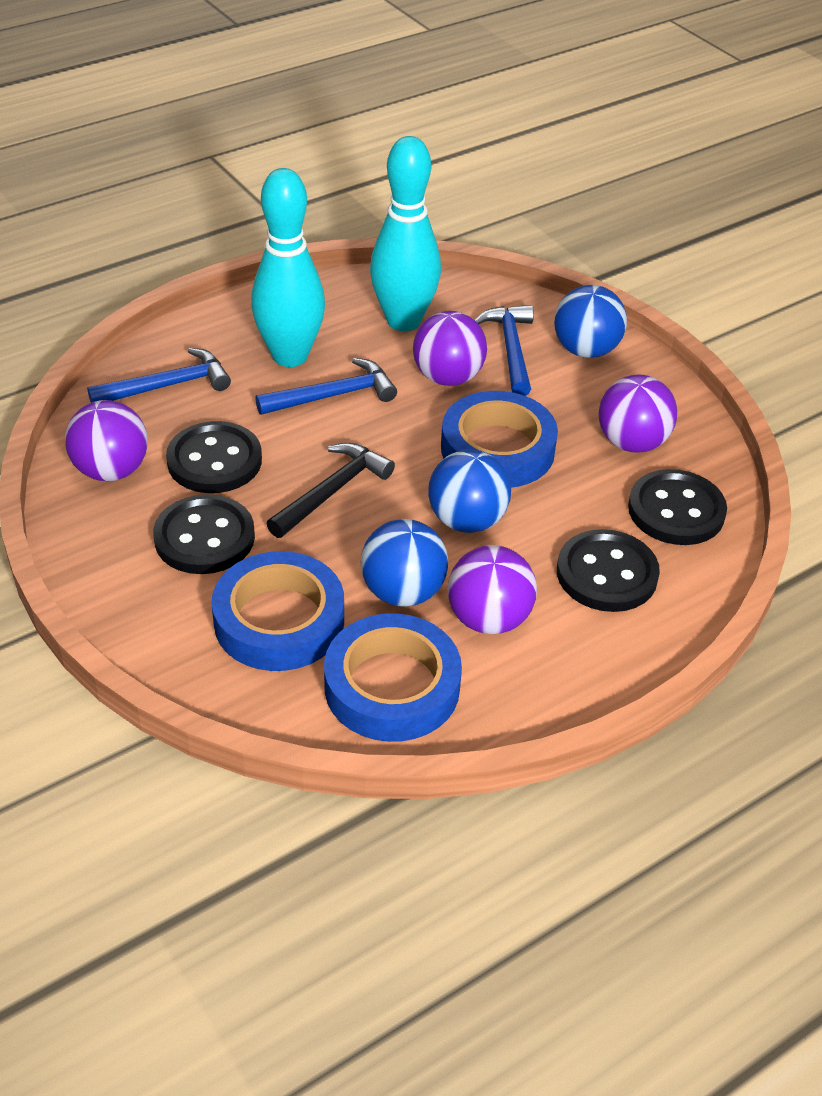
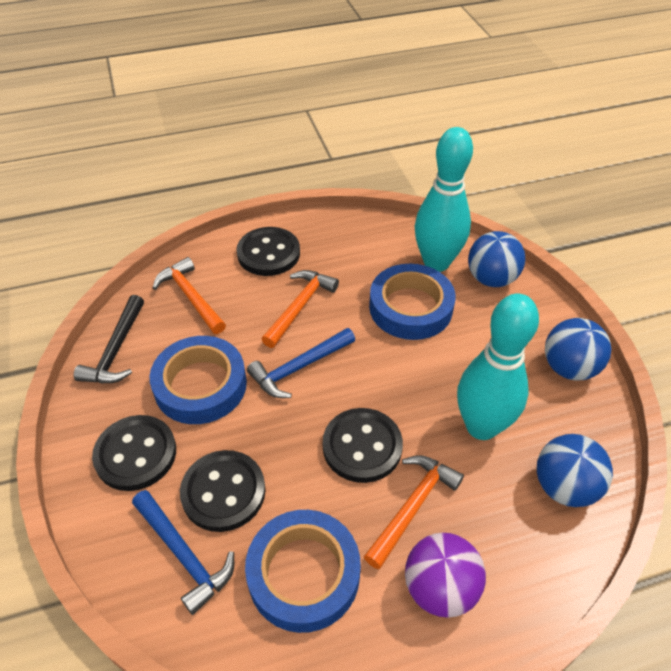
blue hammer: [87,348,231,403] [255,358,397,415] [475,305,534,396] = 3 -> [132,490,234,615] [247,328,355,398] = 2
orange hammer: none = 0 -> [153,257,226,334] [262,270,339,348] [364,455,464,569] = 3
purple ball: [65,400,148,481] [413,311,487,386] [447,545,537,634] [598,374,677,453] = 4 -> [405,533,486,618] = 1

